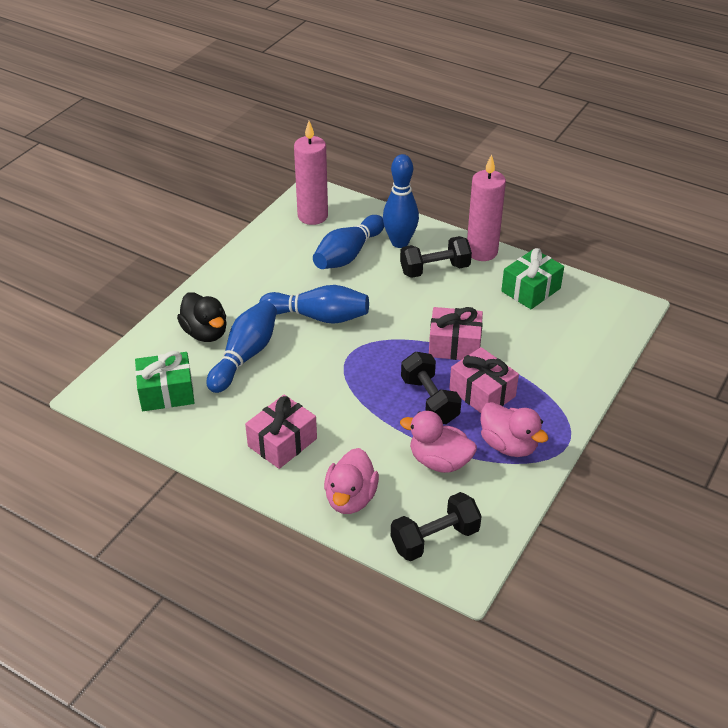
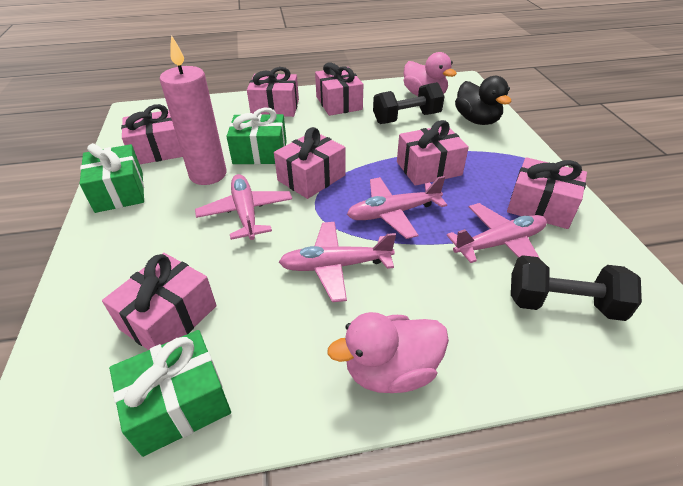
black dumbbell: [391,492,482,561] [400,236,472,278] [401,352,462,424] = 3 -> [373,82,445,124] [511,255,642,321] = 2
blue bowling pin: [207,301,277,393] [259,285,369,324] [313,215,384,269] [383,154,419,248] = 4 -> none = 0
green gift: [135,351,195,411] [501,248,564,309] = 2 -> [80,143,144,213] [109,330,231,457] [226,108,287,164] = 3
pink candle: [294,121,328,225] [467,154,506,261] = 2 -> [160,35,227,185] = 1
pink duck: [324,448,379,514] [400,411,477,473] [480,402,548,457] = 3 -> [327,312,449,393] [404,52,457,96] = 2
pink gift: [245,395,317,469] [429,307,483,360] [449,347,519,413] = 3 -> [102,253,217,350] [121,104,183,164] [247,67,299,117] [274,127,346,199] [315,62,363,116] [397,120,469,186] [507,157,587,229] = 7
pink plane: none = 0 -> [195,174,292,240] [279,222,396,302] [347,176,447,239] [447,203,547,263] = 4

